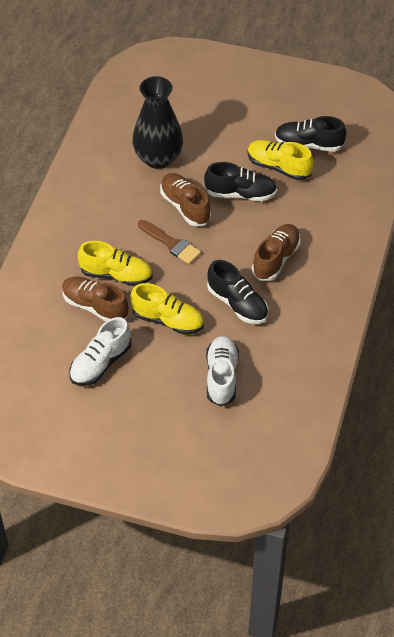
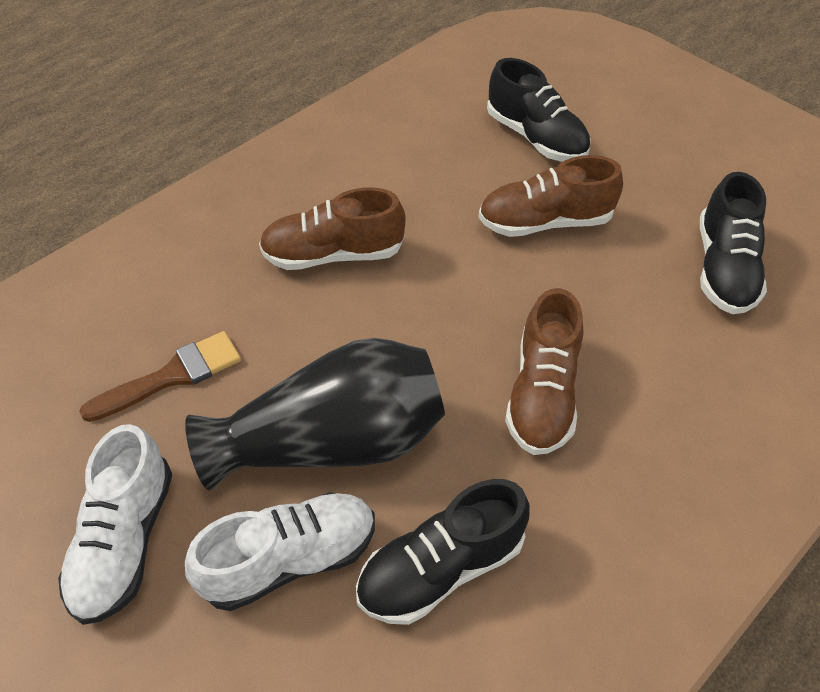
yellow shoe: [78,241,153,286] [130,283,204,335] [248,140,314,180] = 3 -> none = 0

